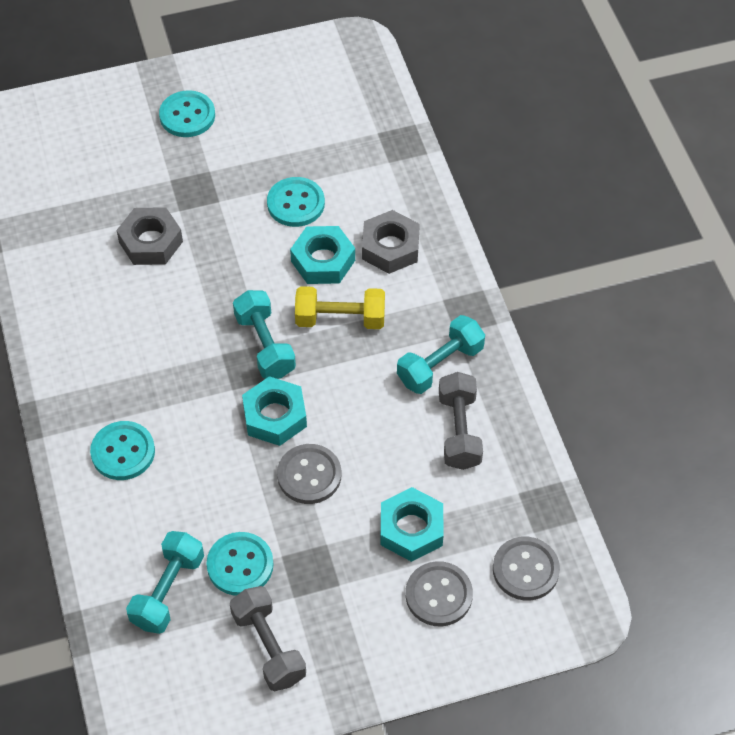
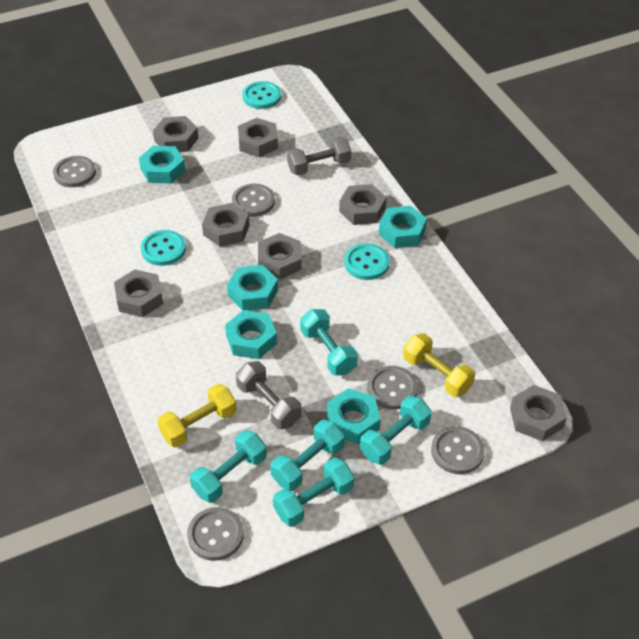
grey button: [277,444,341,504] [406,561,473,626] [493,537,560,600] = 3 -> [53,156,96,187] [187,507,244,561] [232,184,275,217] [367,366,418,410] [431,426,485,474] = 5
grey nut: [116,207,183,265] [362,210,420,274] = 2 -> [114,269,163,317] [153,116,198,152] [202,203,250,247] [238,118,278,157] [258,233,302,279] [339,184,386,225] [510,385,567,441] = 7
turquoise button: [90,421,155,480] [159,90,215,137] [206,532,274,596] [267,177,325,227] = 4 -> [140,230,186,266] [243,81,281,109] [344,243,390,280] = 3
turquoise dumbbell: [126,531,204,634] [233,290,296,379] [397,315,485,394] = 3 -> [190,430,267,503] [270,420,345,491] [273,457,354,527] [300,309,358,375] [360,396,431,465] = 5
turquoise nut: [242,376,307,446] [290,226,355,284] [380,487,444,562] = 3 -> [139,146,185,184] [225,310,277,359] [227,265,278,310] [327,388,381,444] [379,206,427,248] = 5
yellow dumbbell: [295,286,385,329] = 1 -> [157,384,237,447] [403,333,475,397] = 2

